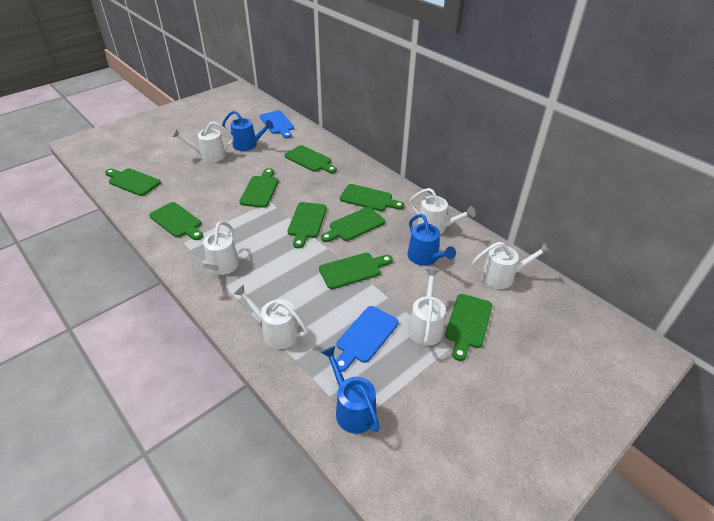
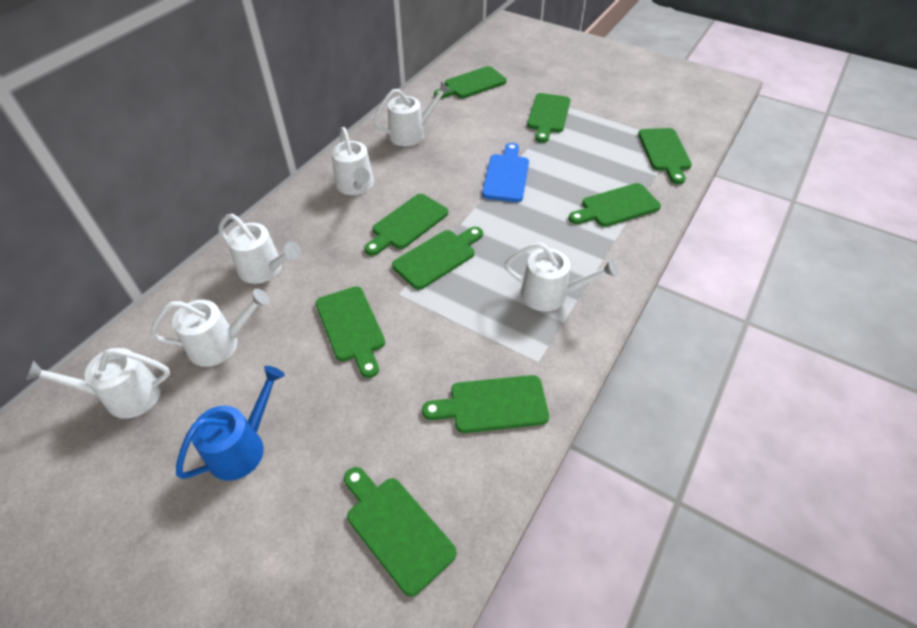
blue cutting board: [260,110,294,138] [336,306,399,372] = 2 -> [482,143,529,202] = 1
blue watering can: [222,111,274,151] [321,346,380,434] [408,214,456,266] = 3 -> [176,366,285,481] = 1

